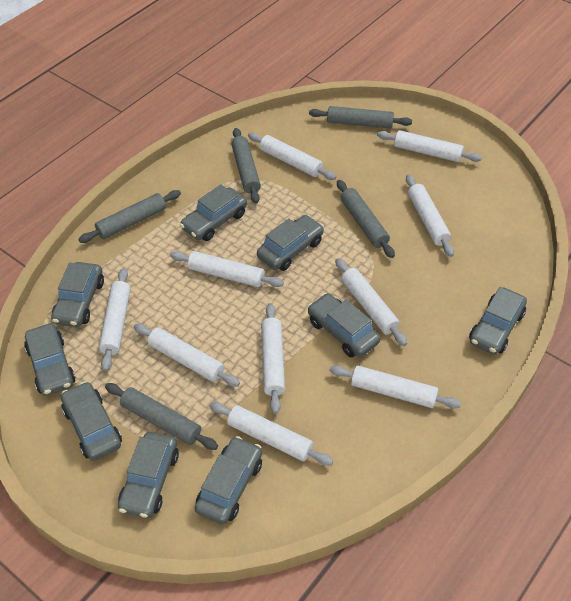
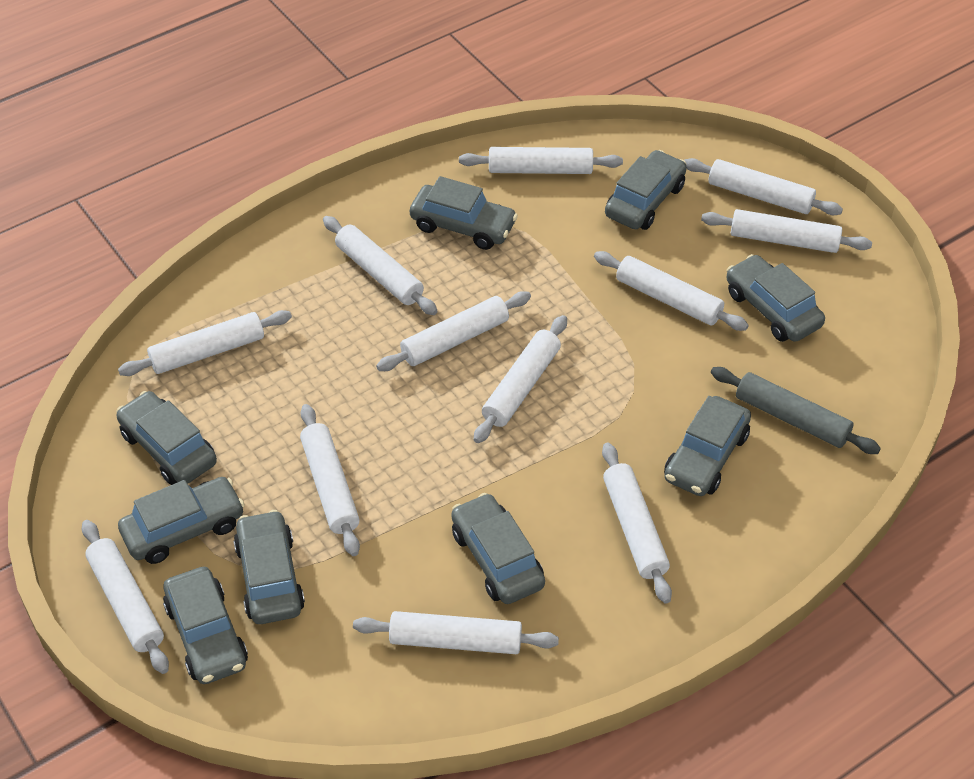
grey rolling pin: [78,190,181,243] [105,383,218,450] [231,128,261,203] [309,106,412,129] [337,180,395,258] = 5 -> [711,367,881,454] = 1
white rolling pin: [99,268,130,371] [134,324,240,387] [170,251,284,287] [209,402,333,466] [248,133,336,180] [261,303,285,414] [329,365,461,409] [335,258,407,346] [377,130,482,162] [406,175,454,257] = 10 -> [82,520,169,674] [118,310,292,376] [300,404,360,556] [323,216,438,315] [353,611,559,654] [376,291,531,371] [459,147,623,174] [474,315,567,443] [594,251,749,331] [602,443,672,604] [684,158,843,215] [701,209,872,253] = 12

